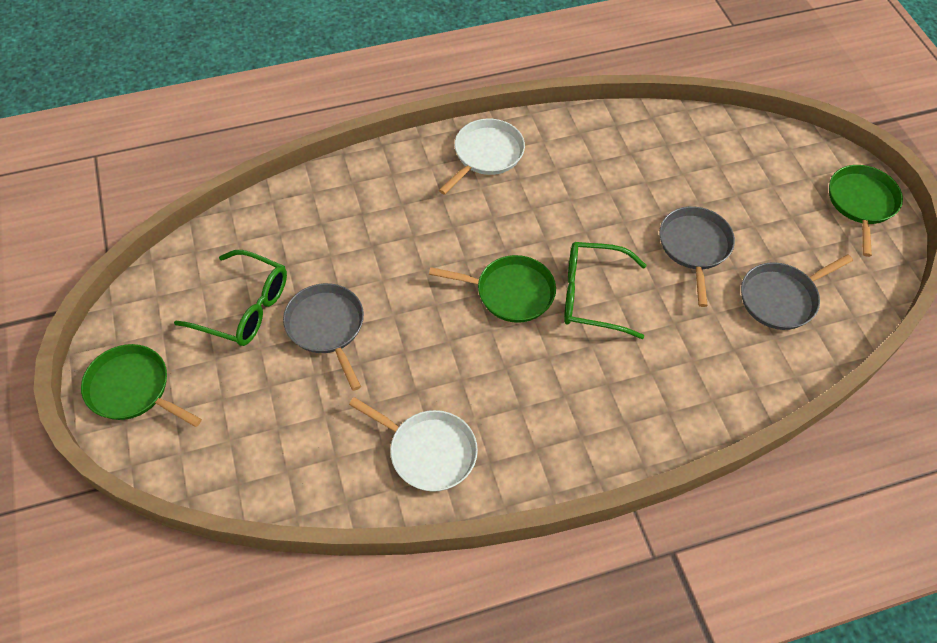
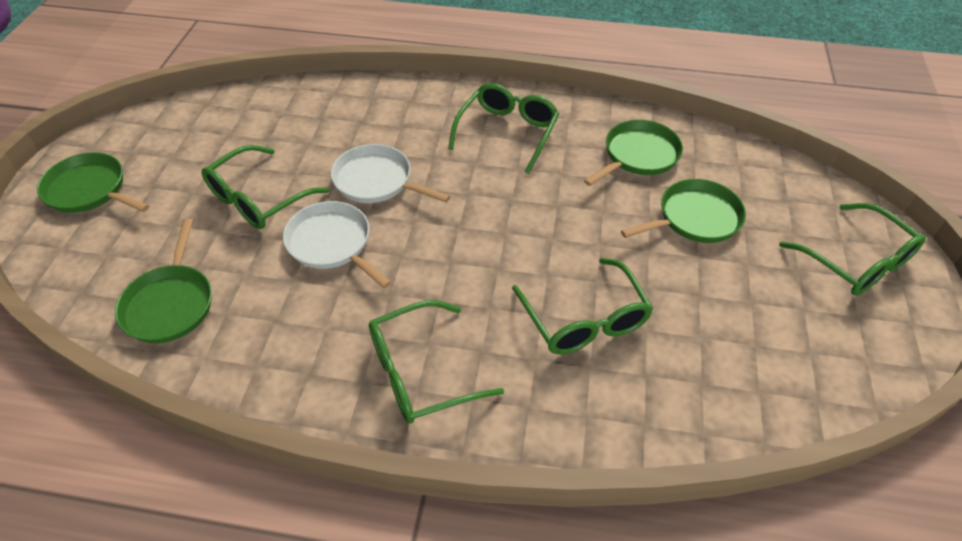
green glasses: [174,250,287,346] [564,242,646,339] = 2 -> [202,145,329,229] [369,300,504,424] [448,83,559,174] [512,258,653,355] [779,203,926,296] = 5
green pan: [81,344,202,427] [429,255,556,323] [829,165,903,257] = 3 -> [37,152,149,213] [115,218,212,343] [584,120,683,186] [621,179,746,243] = 4
grey pan: [283,283,364,391] [659,207,735,307] [741,254,853,330] = 3 -> none = 0

